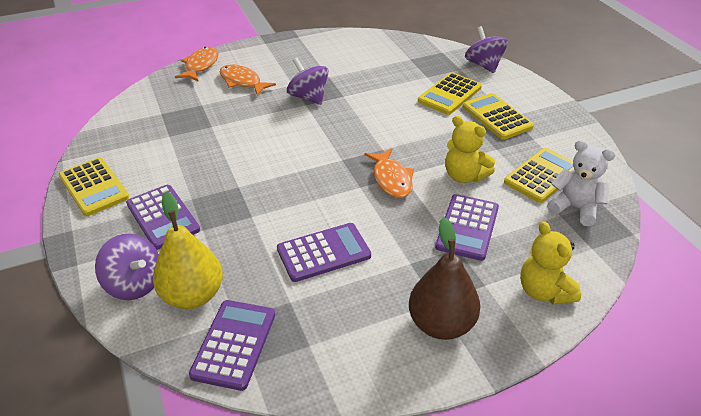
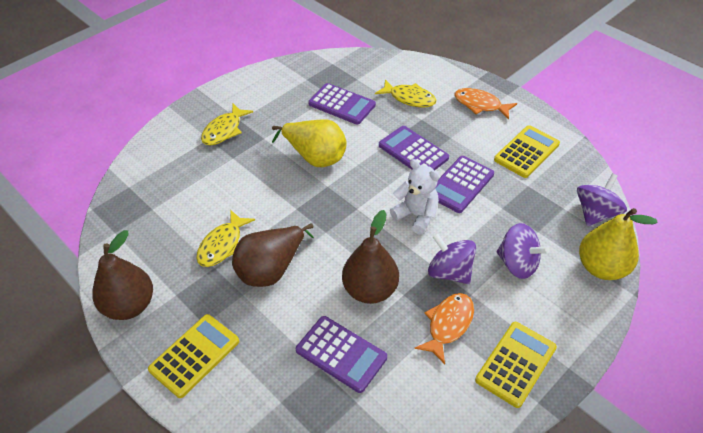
brown pear: [409,217,480,340] = 1 -> [92,230,153,320] [232,223,314,287] [342,210,399,304] = 3
orange fish: [175,47,218,82] [220,64,276,96] [364,148,414,198] = 3 -> [414,293,474,364] [454,88,517,119] = 2
yellow calculator: [59,157,129,216] [418,72,482,115] [463,93,534,140] [504,148,574,203] = 4 -> [148,314,239,398] [475,322,557,408] [494,125,560,178] = 3
yellow fish: none = 0 -> [196,209,255,267] [201,104,253,145] [375,79,436,108] = 3
yellow pear: [153,192,223,309] = 1 -> [272,119,347,167] [579,208,658,280] = 2
yellow teddy bear: [445,116,495,183] [520,221,581,304] = 2 -> none = 0

